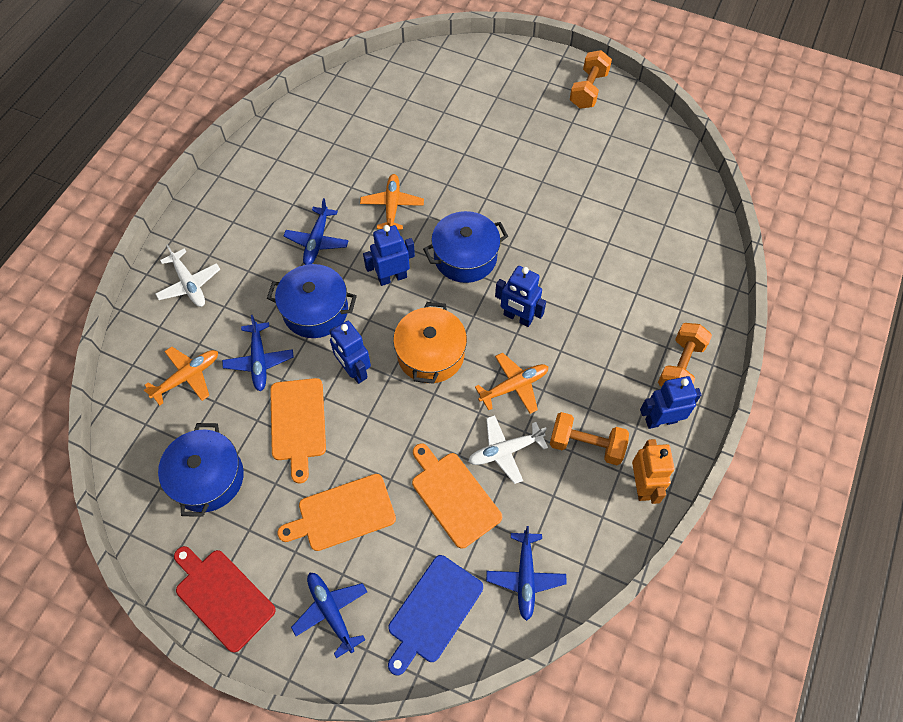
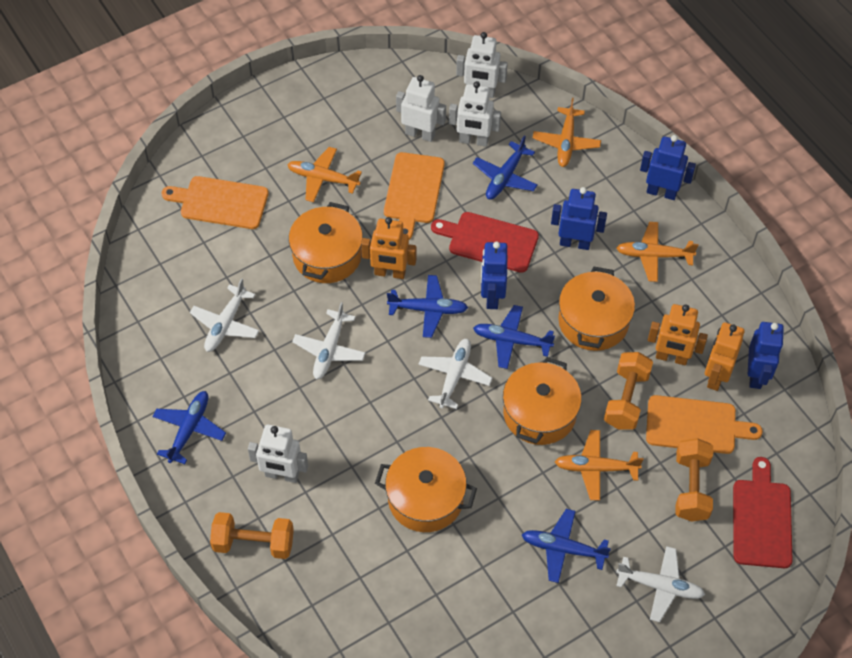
blue cutting board: [388,555,483,675] = 1 -> none = 0
blue plane: [222,315,294,391] [284,198,349,265] [291,573,367,659] [486,526,567,621] = 4 -> [152,391,226,464] [387,275,468,338] [473,135,537,199] [473,305,555,369] [522,509,611,583] = 5
blue pot: [158,423,244,517] [267,264,357,338] [423,211,508,283] = 3 -> none = 0
orange plane: [144,347,218,406] [360,174,424,230] [475,353,548,414] = 3 -> [287,147,362,202] [533,98,601,167] [555,430,643,501] [616,222,698,282] = 4
orange pot: [393,302,467,384] = 1 -> [289,202,363,283] [375,447,477,532] [503,357,582,445] [558,267,635,351] = 4
orange robot: [632,439,675,504] = 1 -> [361,217,416,279] [648,304,708,365] [705,322,745,391] = 3
red cutting board: [174,546,276,653] = 1 -> [431,212,539,273] [733,457,793,568] = 2
white plane: [155,244,220,307] [468,415,548,484] = 2 -> [190,278,259,352] [292,302,366,379] [419,339,492,409] [616,546,705,622] = 4
white robot: none = 0 -> [248,424,308,483] [396,75,446,142] [449,81,501,147] [456,32,508,98] = 4

